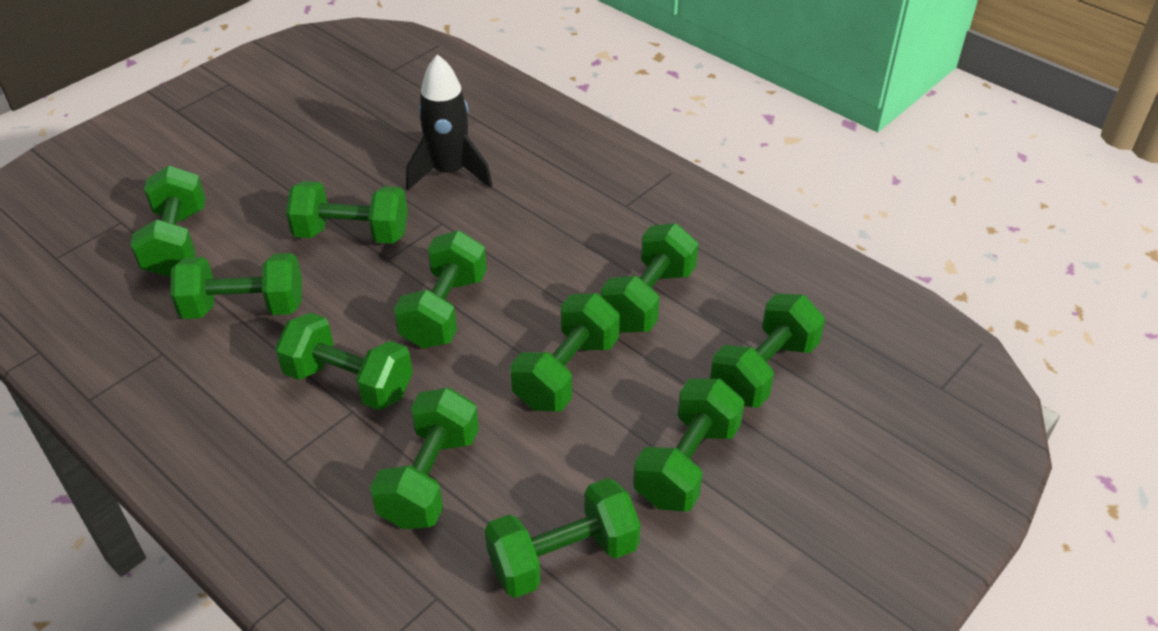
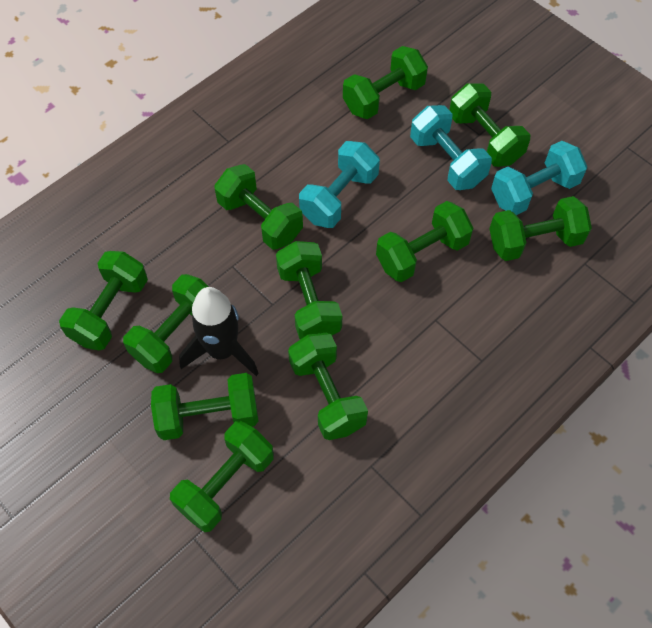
turquoise dumbbell: none = 0 -> [299,141,380,228] [410,105,492,190] [491,141,587,215] = 3

